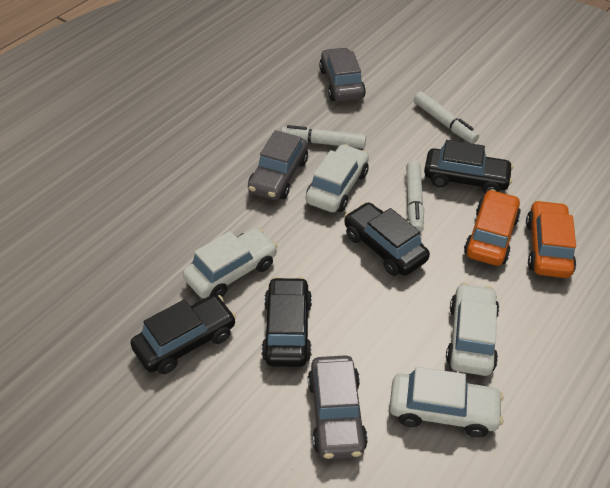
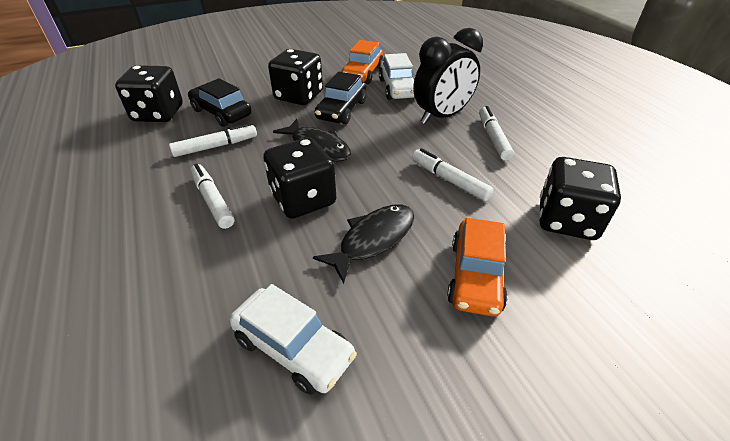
black car: [131,295,236,374] [261,277,312,367] [344,202,430,276] [424,140,513,194] = 4 -> [188,78,252,127] [315,72,367,124] = 2
black clock: none = 0 -> [413,28,483,124] = 1
black dice: none = 0 -> [115,65,183,122] [263,137,336,219] [268,49,323,105] [539,157,621,240] = 4
black fish: none = 0 -> [273,119,351,162] [313,205,414,284] = 2
grey car: [248,130,308,200] [308,355,368,459] [319,47,366,102] = 3 -> none = 0
white car: [182,228,278,298] [306,144,369,212] [389,367,503,437] [446,283,499,376] = 4 -> [229,284,357,395] [379,53,415,100] = 2
white marker: [281,125,366,149] [406,161,424,233] [414,91,479,144] = 3 -> [169,123,257,157] [191,164,235,229] [412,148,494,201] [479,106,514,161] = 4

